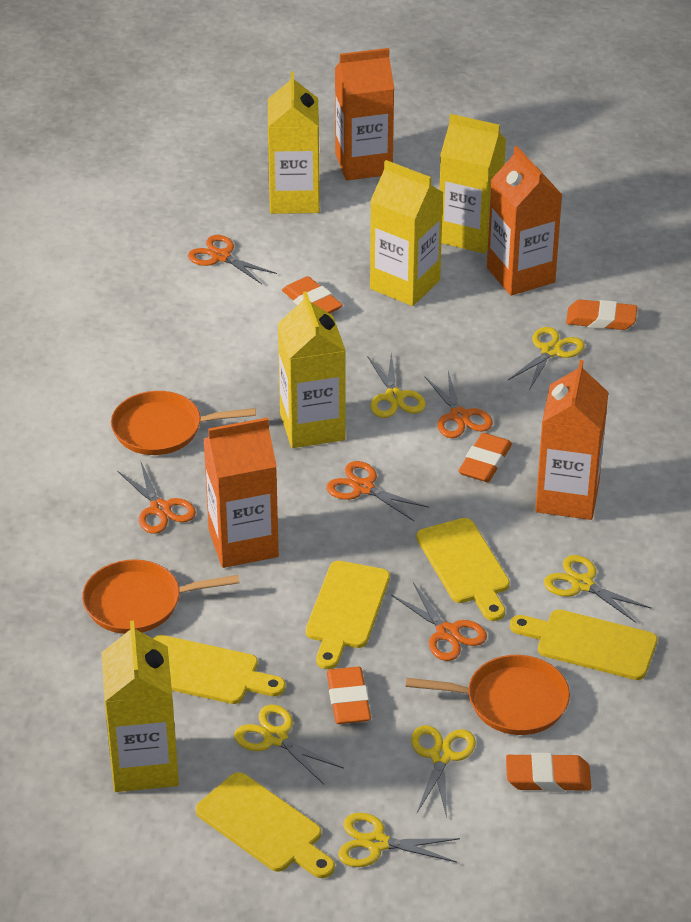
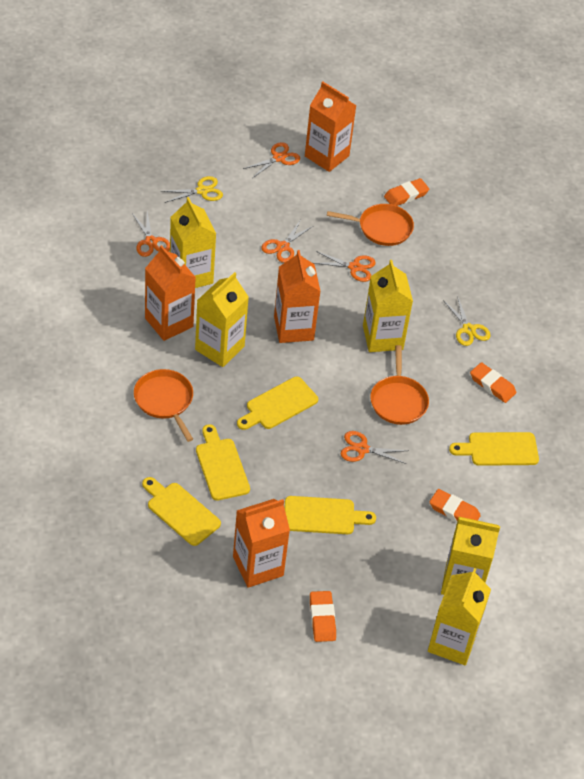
orange eraser: [282,276,343,313] [327,666,371,724] [458,433,512,482] [506,753,591,792] [566,299,637,330] = 5 -> [310,591,336,642] [384,178,429,206] [430,489,481,522] [470,362,516,403] = 4
yellow scissors: [234,705,344,784] [338,813,460,867] [367,352,426,418] [411,725,476,818] [508,327,585,390] [544,555,652,623] = 6 -> [162,176,223,203] [443,298,491,346] = 2

